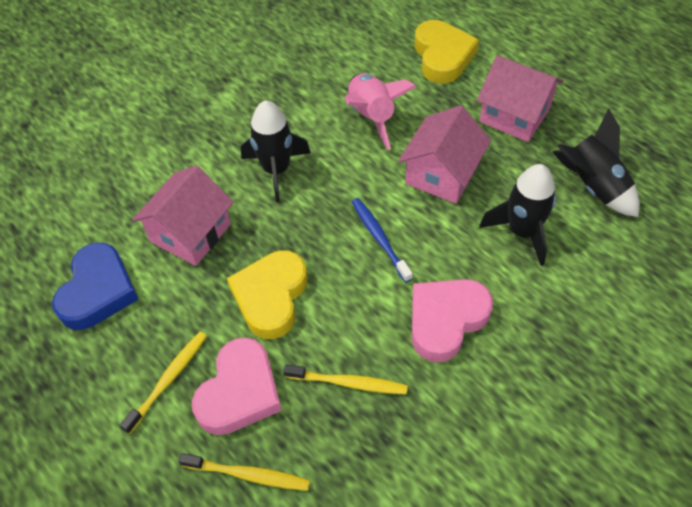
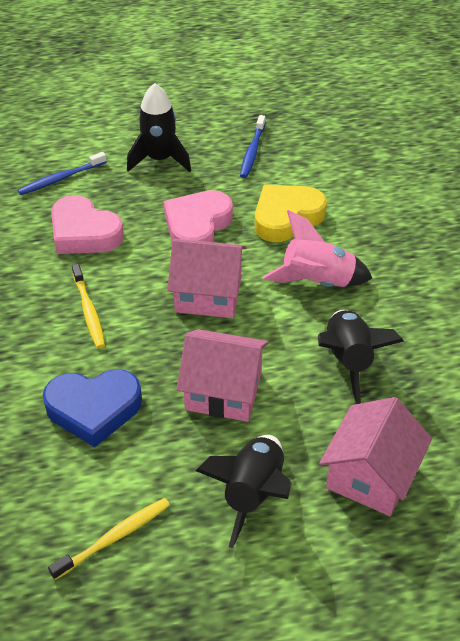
blue toothbrush: [352,198,413,282] = 1 -> [18,152,107,195] [240,115,265,178] = 2
yellow heart: [227,250,308,339] [415,20,479,83] = 2 -> [255,184,327,242] = 1
yellow toothbrush: [120,331,207,434] [179,453,310,491] [284,364,408,394] = 3 -> [48,498,170,580] [72,264,105,348] = 2

